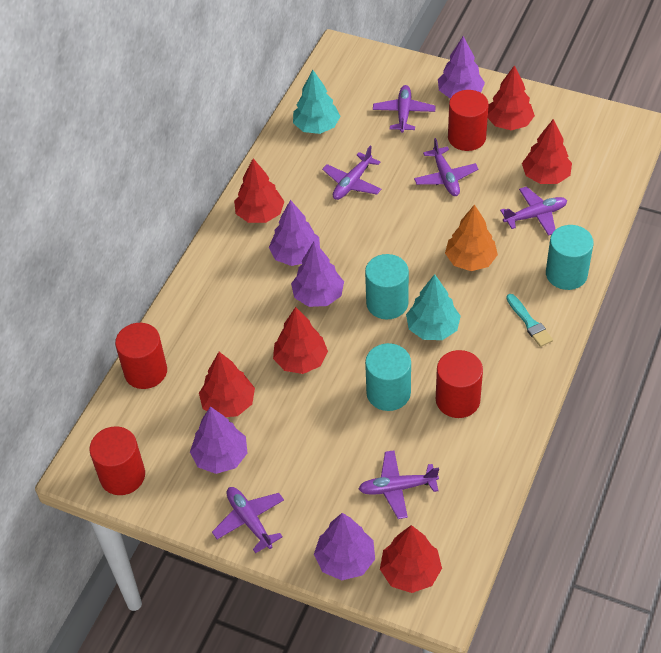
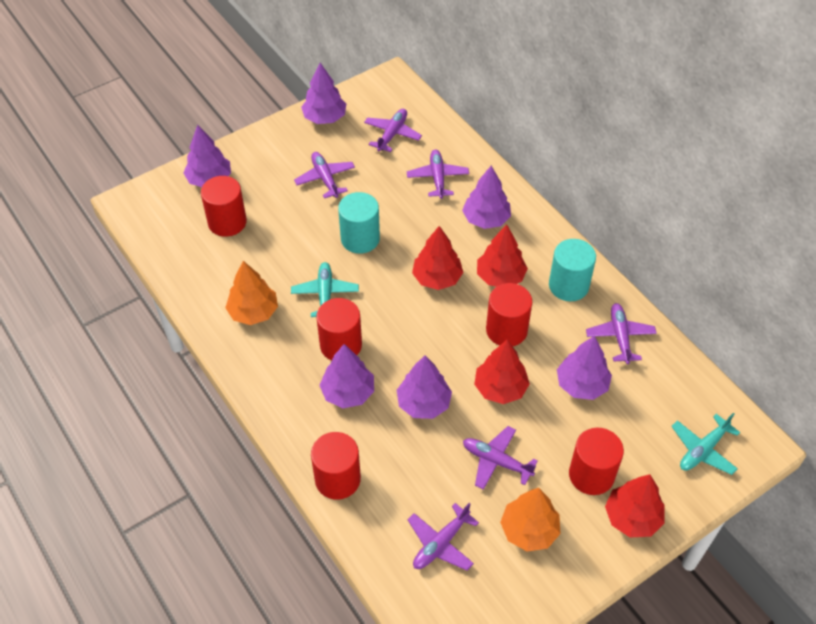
orange tree: [445,204,498,271] = 1 -> [225,261,278,325] [500,488,561,551] = 2
purple tree: [190,406,247,474] [269,200,320,266] [291,241,344,307] [314,513,375,580] [438,36,485,99] = 5 -> [183,125,231,187] [301,63,346,124] [319,344,374,408] [397,355,452,419] [462,166,511,229] [557,336,612,400] = 6
red cylinder: [89,426,145,495] [115,323,167,389] [436,350,483,418] [448,90,489,151] = 4 -> [201,176,247,237] [311,432,361,500] [316,298,362,361] [486,283,532,346] [569,428,624,495] = 5
red tree: [199,352,255,417] [234,158,285,223] [273,307,328,374] [380,525,442,593] [488,65,535,130] [522,119,572,184] = 6 -> [412,226,463,290] [474,340,530,404] [477,224,528,287] [605,474,665,537] = 4
turquoise brush: [506,294,553,347] = 1 -> none = 0
turquoise cylinder: [365,254,409,320] [365,343,411,411] [546,225,594,290] = 3 -> [338,192,380,254] [549,239,596,301] = 2
turquoise plane: none = 0 -> [291,262,359,317] [671,413,740,475] = 2
turquoise tree: [293,70,340,134] [406,274,461,340] = 2 -> none = 0

